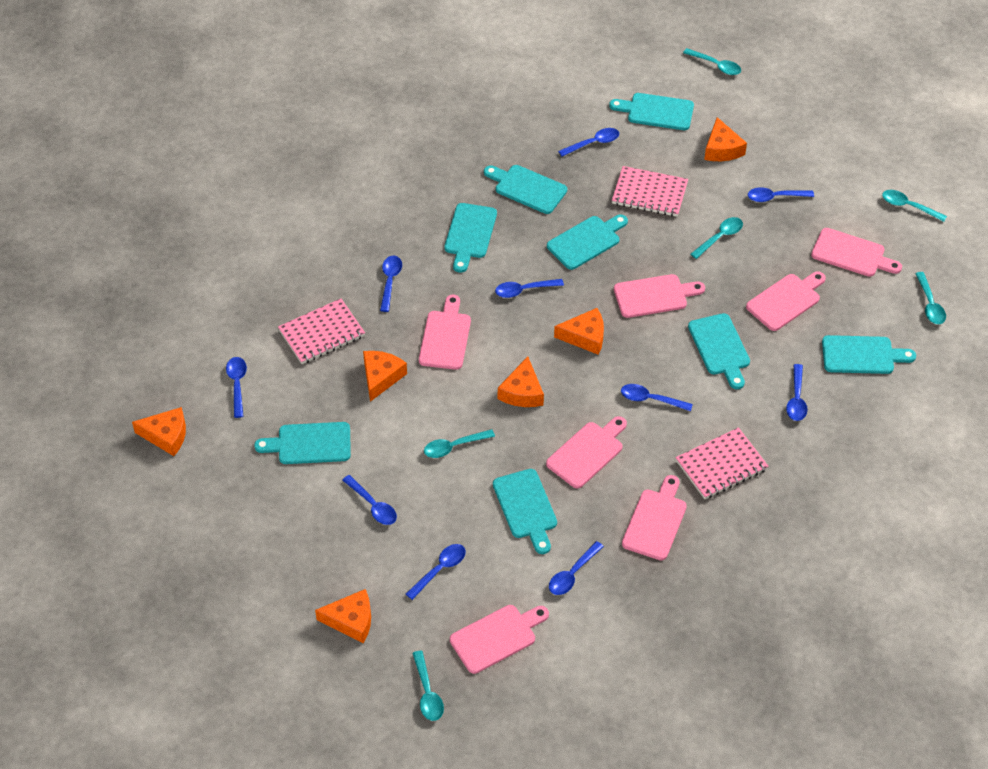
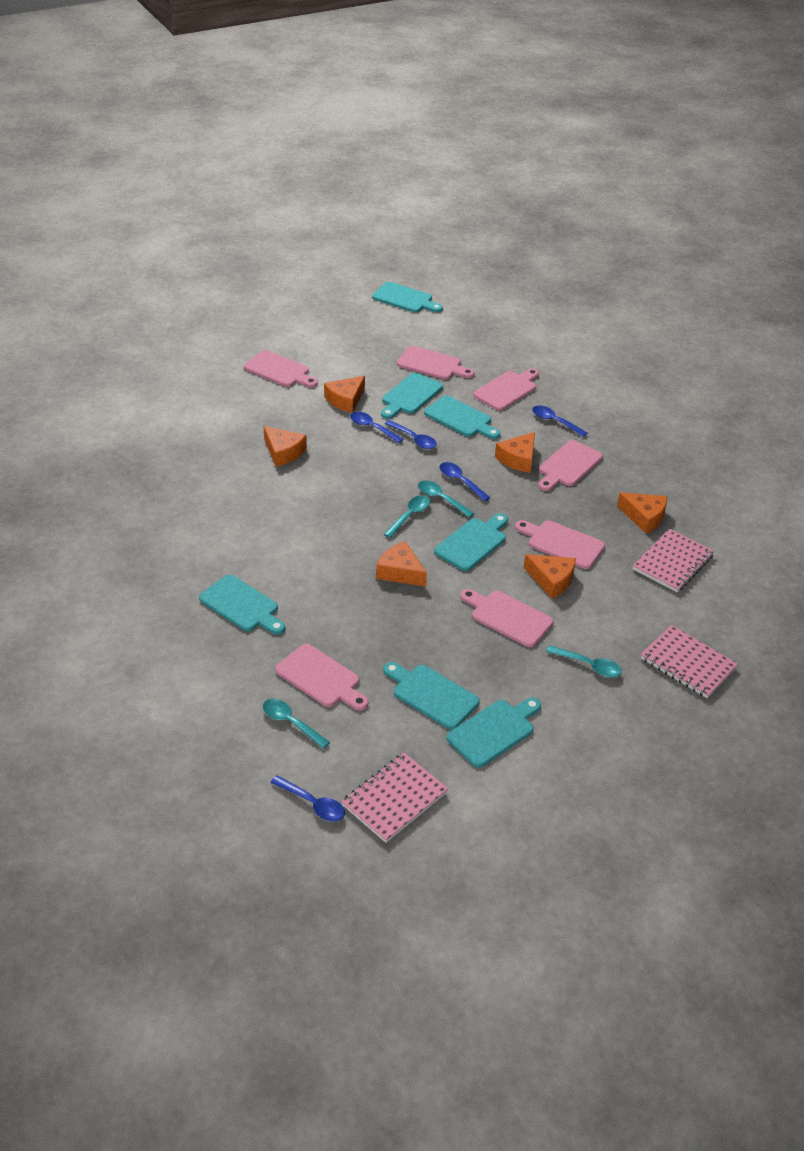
blue spoon: [226,357,247,418] [342,475,397,525] [380,256,402,312] [406,544,466,600] [495,279,564,298] [549,541,604,595] [558,128,619,157] [621,384,693,411] [748,187,814,202] [786,364,807,421] = 10 -> [270,775,345,822] [350,412,404,443] [385,420,437,449] [439,462,490,501] [532,405,588,437] = 5
turquoise cutting board: [254,422,351,464] [444,203,497,273] [484,165,567,214] [493,469,557,554] [547,214,628,270] [609,93,694,130] [688,313,750,389] [822,335,916,374] = 8 -> [199,575,285,635] [372,282,443,313] [381,373,443,419] [383,662,480,730] [424,395,500,439] [434,514,508,571] [446,698,541,768] = 7
turquoise spoon: [412,650,444,721] [424,429,495,458] [683,48,741,75] [691,217,743,259] [882,190,947,222] [915,272,946,324] = 6 -> [263,699,330,749] [384,495,430,538] [418,480,474,517] [546,645,622,677] = 4

